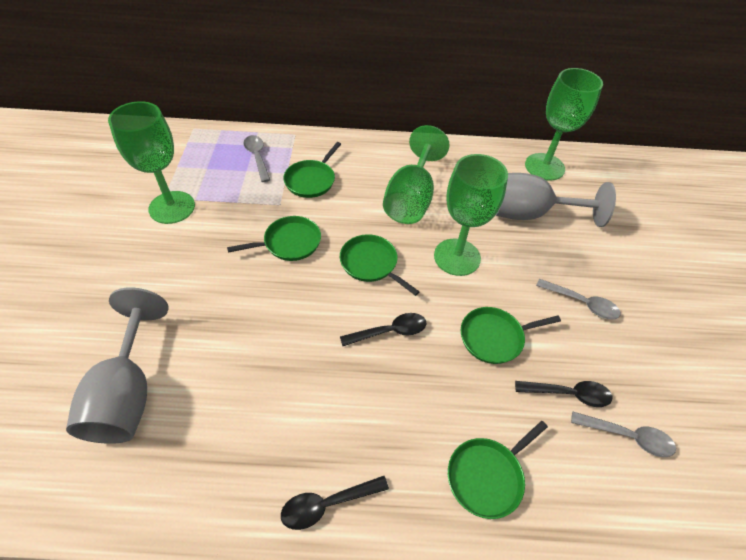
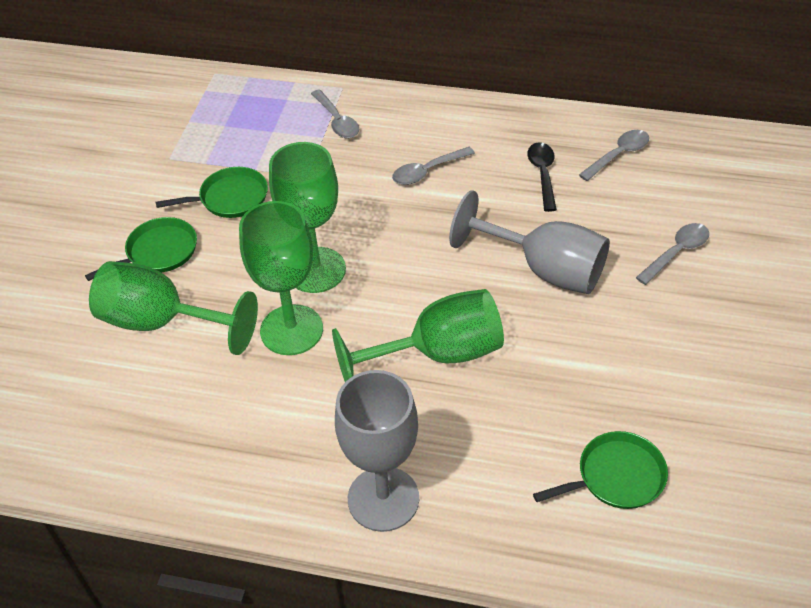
black spoon: [281,476,389,530] [340,313,427,346] [515,381,613,407] = 3 -> [527,142,557,212] = 1
green pan: [227,216,321,261] [283,142,341,198] [340,234,420,296] [448,421,548,519] [461,307,561,364] = 5 -> [85,217,197,281] [156,167,268,218] [533,431,668,509] = 3
grey spoon: [244,135,270,182] [536,279,620,320] [571,412,676,457] = 3 -> [311,89,359,138] [392,147,475,185] [579,130,649,181] [636,223,709,285] = 4

